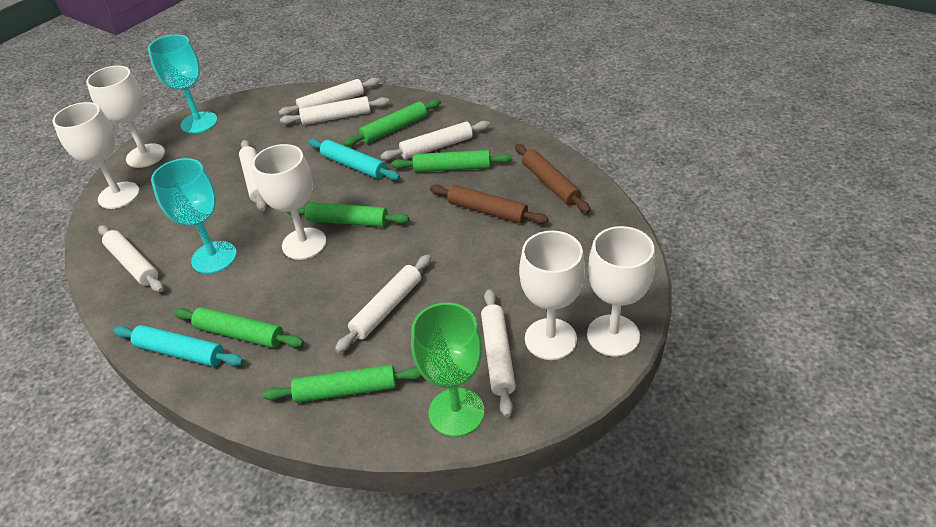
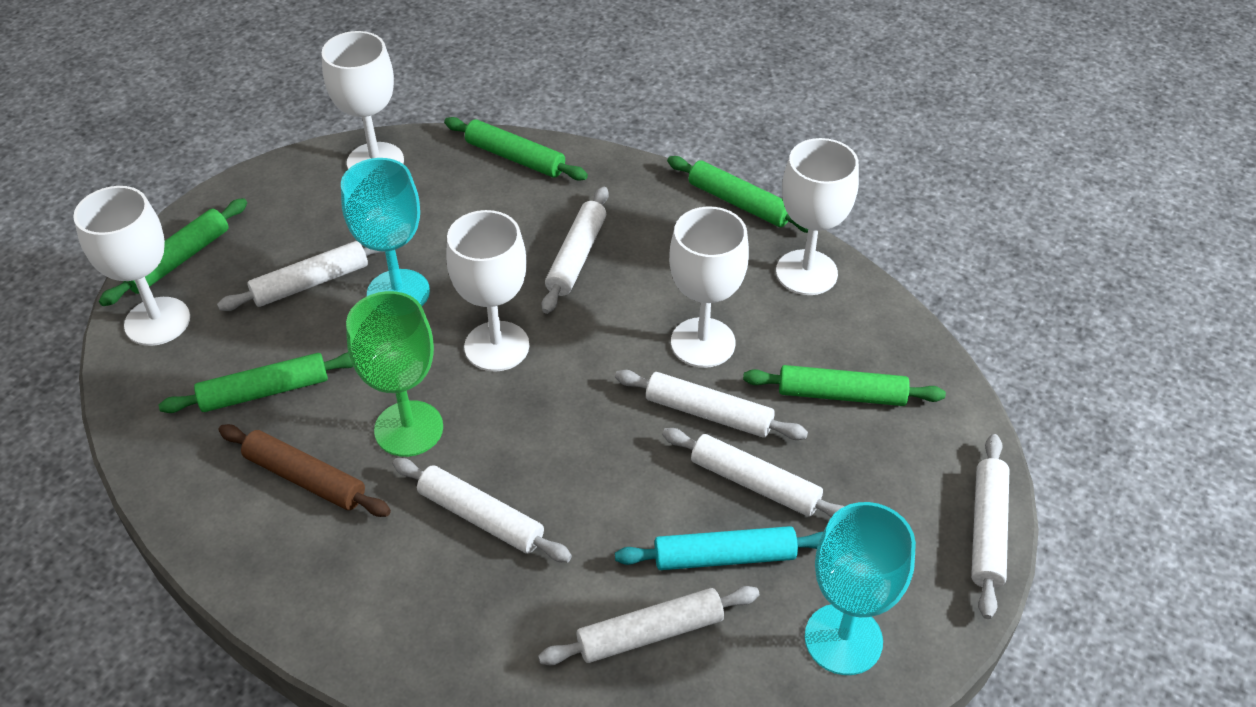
brown rolling pin: [430,185,548,224] [515,144,591,213] = 2 -> [219,424,391,517] = 1
turquoise rolling pin: [113,325,244,367] [308,139,400,180] = 2 -> [615,526,823,570] = 1

